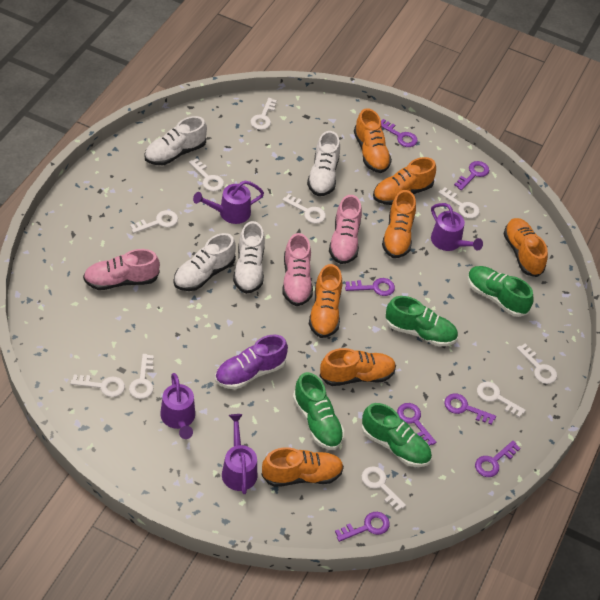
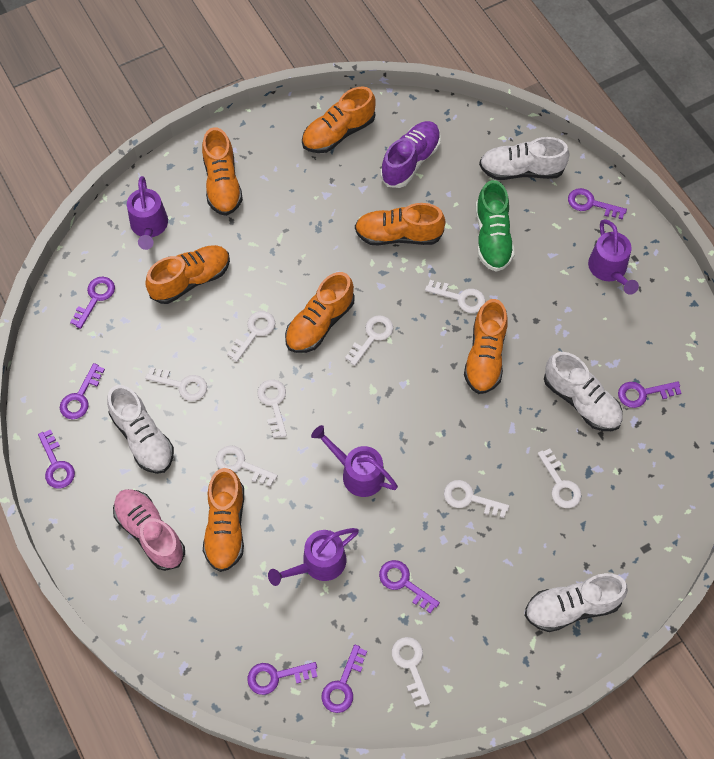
green shoe: [293,372,344,450] [362,403,432,467] [385,296,458,347] [468,266,534,317] = 4 -> [476,180,515,272] = 1
pink shoe: [83,249,160,290] [283,233,313,306] [329,195,362,264] = 3 -> [113,489,185,571] = 1
purple key: [335,512,390,542] [345,278,395,296] [381,119,418,147] [397,403,436,446] [444,393,496,425] [454,161,489,190] [475,441,520,477] = 7 -> [38,429,75,488] [60,363,105,419] [70,277,115,329] [247,662,317,695] [322,644,367,713] [379,560,440,613] [568,188,627,220] [618,381,681,408] = 8
white key: [70,375,125,397] [129,354,154,399] [130,210,178,233] [189,158,224,192] [251,98,277,130] [282,194,326,224] [362,466,406,511] [438,187,480,219] [477,382,526,418] [517,344,557,384] = 10 -> [145,367,207,401] [216,445,278,487] [227,311,275,362] [257,379,287,438] [345,315,393,366] [392,637,430,707] [425,280,485,313] [444,480,509,518] [538,448,581,508] = 9

